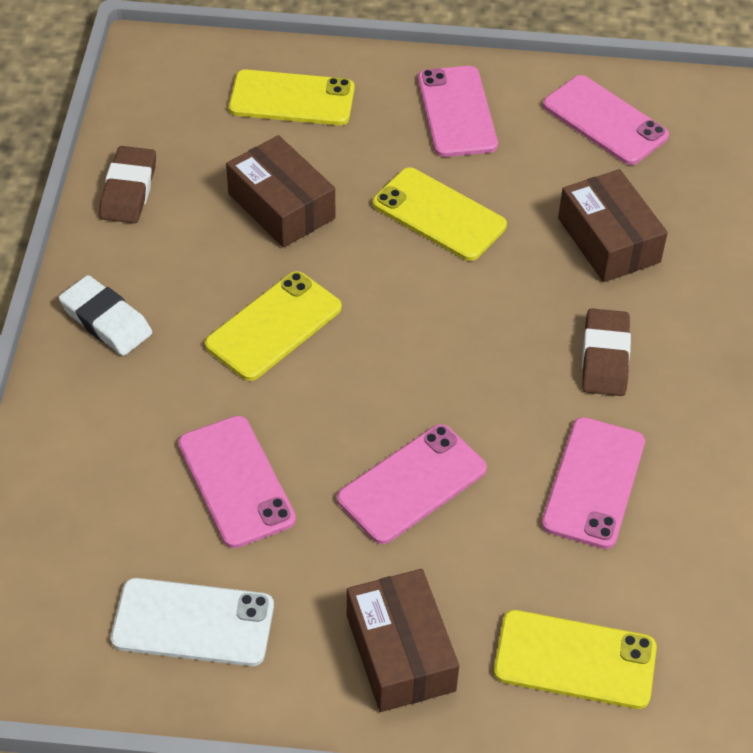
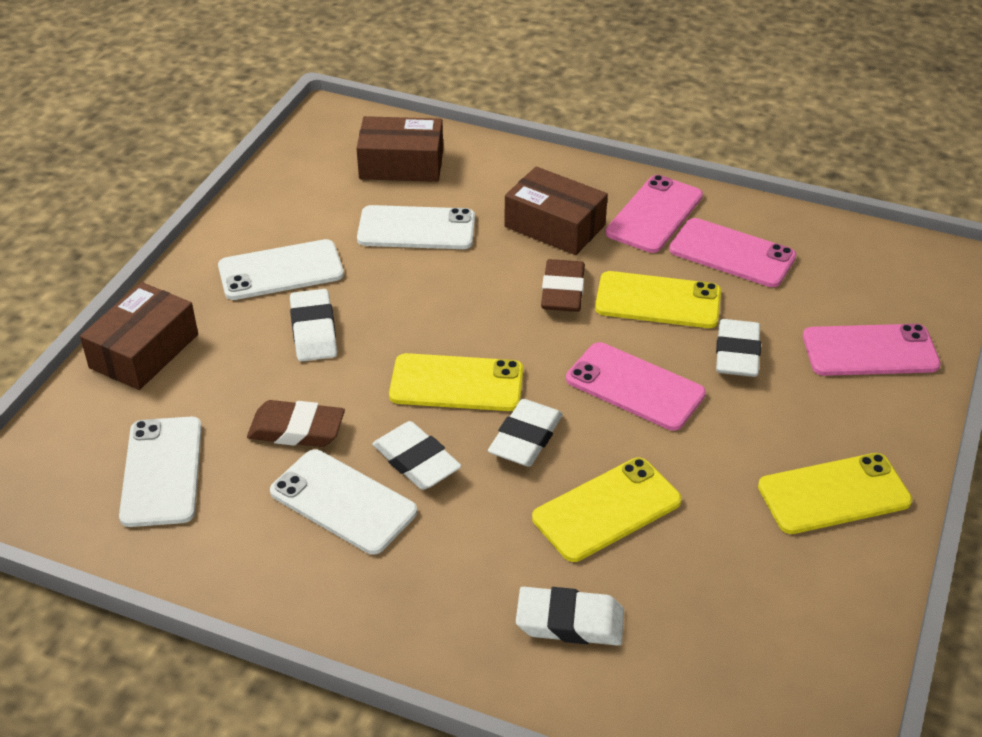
pink phone: [178,416,296,548] [337,424,487,544] [418,66,498,157] [541,417,645,549] [543,75,669,165] = 5 -> [566,342,706,431] [606,175,703,253] [669,218,796,287] [803,324,941,376] = 4
white eraser: [59,275,152,356] = 1 -> [290,289,337,361] [372,421,462,490] [488,399,563,467] [516,587,624,646] [716,319,761,377] = 5
white phone: [111,578,274,666] = 1 -> [119,417,202,527] [218,239,344,300] [270,450,417,555] [357,205,475,249] = 4

